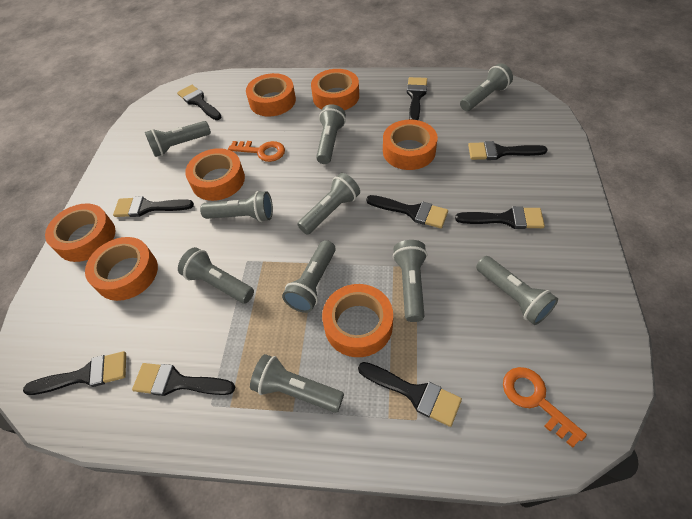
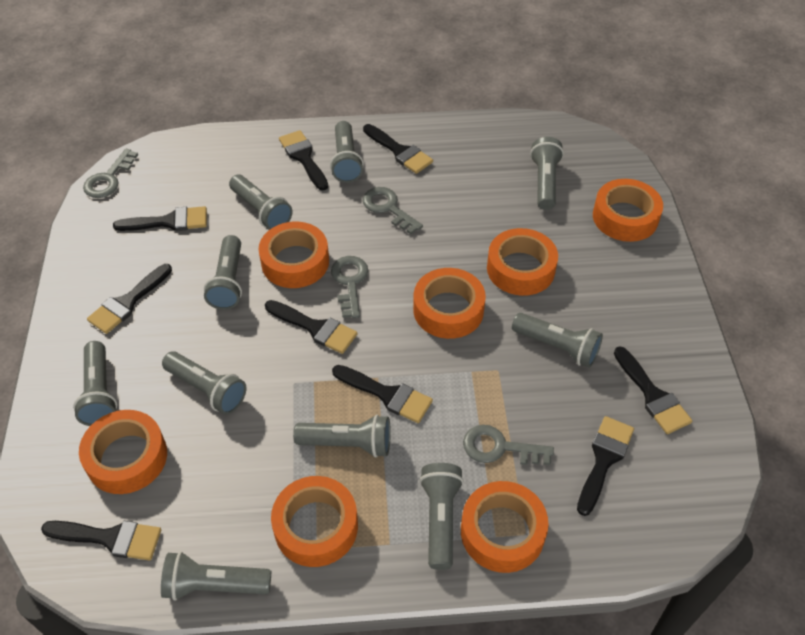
grey key: none = 0 -> [83,149,138,198] [331,256,368,318] [363,187,423,234] [463,425,554,465] = 4
orange key: [228,141,285,162] [503,367,587,448] = 2 -> none = 0

